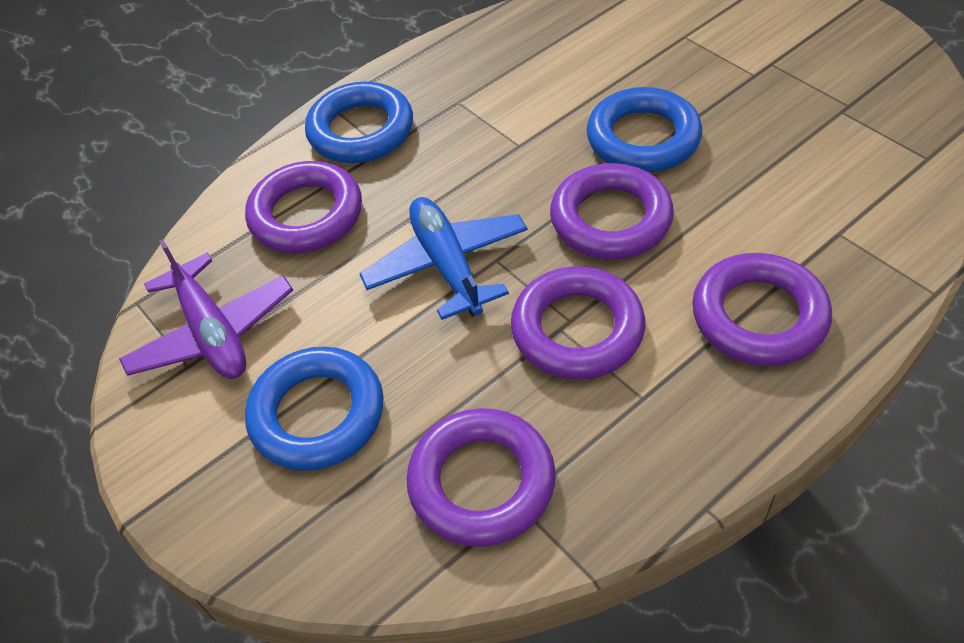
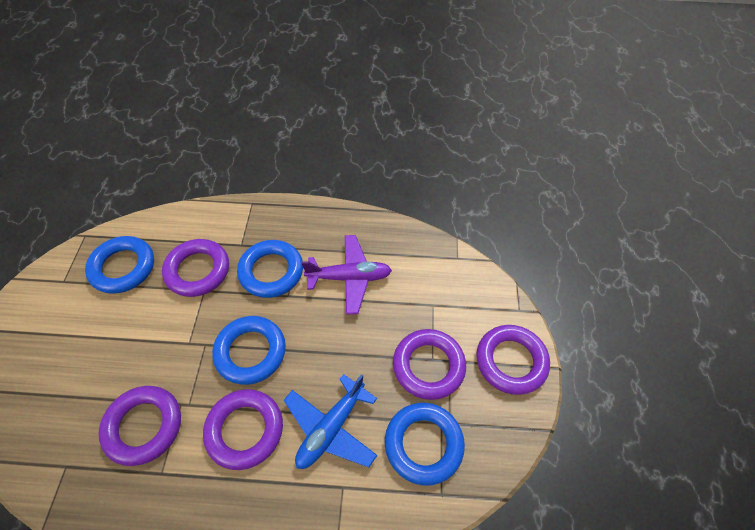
blue ring: [245,346,384,471] [305,82,413,163] [587,87,702,172] = 3 -> [85,236,154,294] [212,316,286,385] [237,240,303,298] [385,403,465,486] = 4

